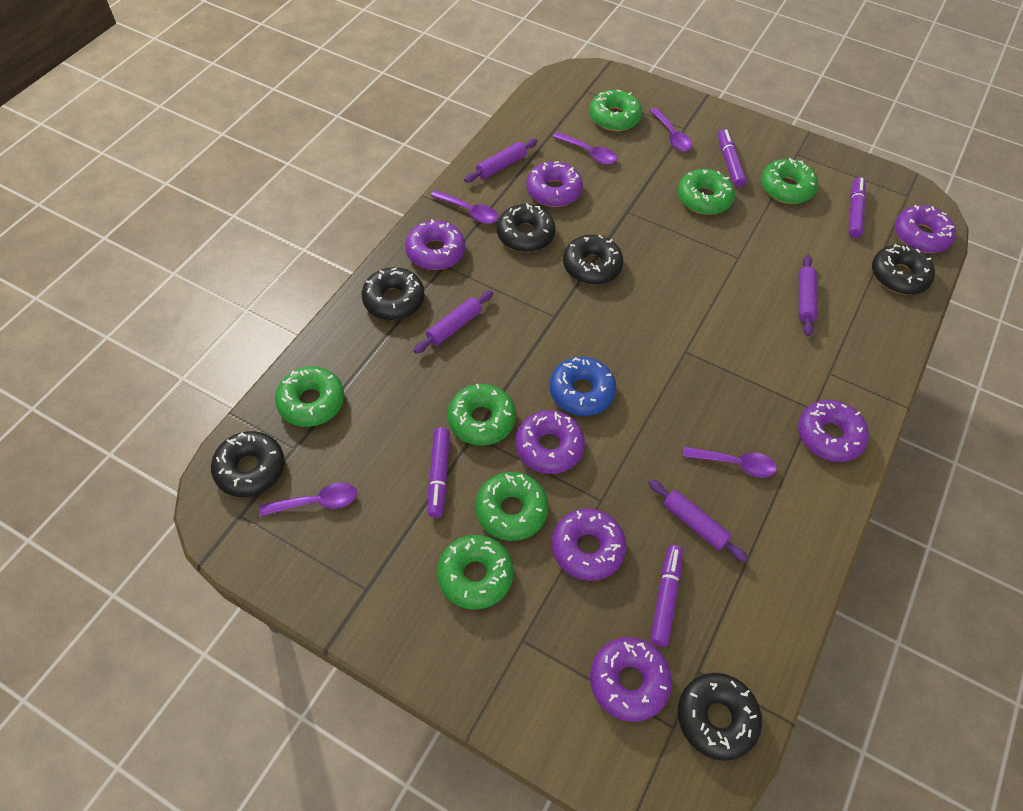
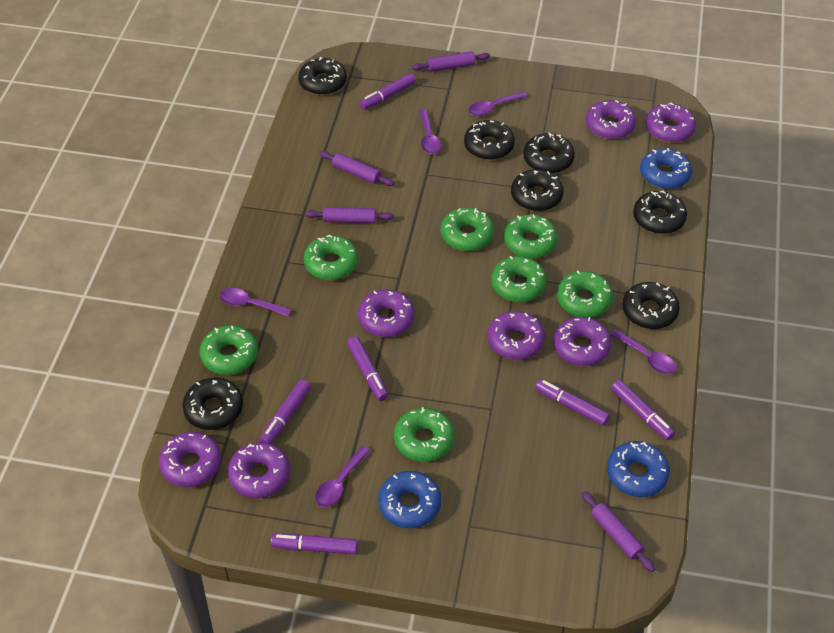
black donut: [211,431,285,497] [362,267,425,320] [497,203,556,252] [563,235,623,285] [678,673,762,761] [872,244,935,295] = 6 -> [183,378,243,430] [298,57,347,95] [464,120,515,160] [511,169,563,211] [523,132,575,173] [622,282,680,329] [633,191,687,234] = 7
blue donut: [550,357,616,416] = 1 -> [378,471,441,529] [607,441,670,497] [640,148,692,189] = 3
purple marker: [428,427,450,518] [650,545,683,647] [718,129,747,188] [849,177,866,238] = 4 -> [260,379,311,444] [270,534,358,555] [347,337,389,401] [359,73,416,110] [535,379,610,426] [611,380,675,440] = 6

